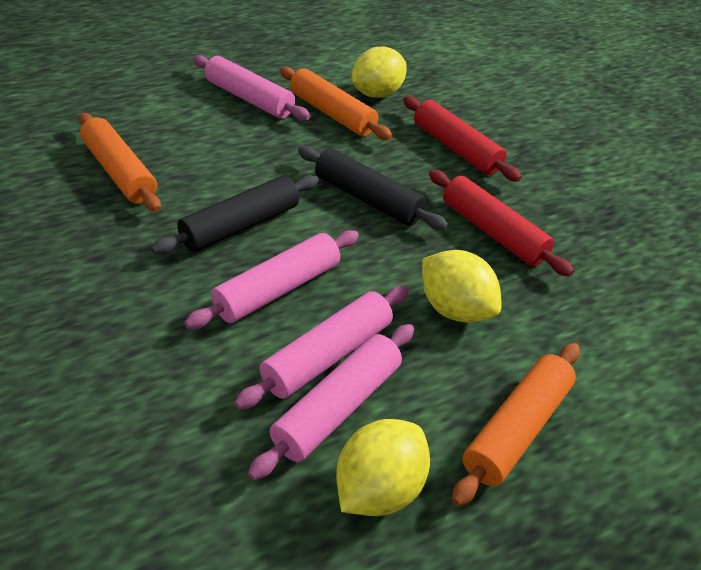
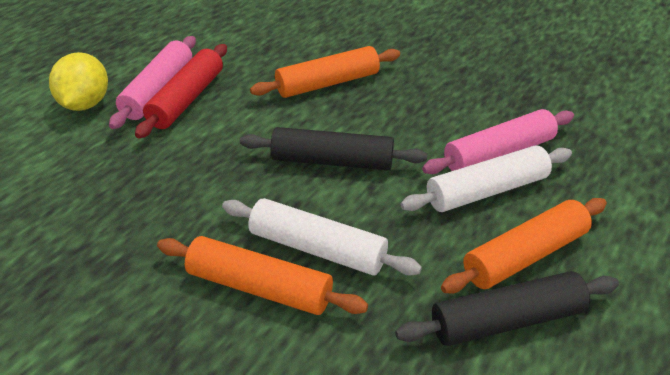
pink rolling pin: [184,230,359,329] [193,55,310,120] [234,286,409,410] [248,324,414,480] = 4 -> [109,36,196,129] [422,109,574,174] = 2
red rolling pin: [403,96,522,182] [429,170,574,277] = 2 -> [135,44,227,138] = 1
white rolling pin: none = 0 -> [222,198,422,276] [400,146,572,212] = 2
yellow lemon: [336,419,430,516] [351,47,407,98] [422,250,502,323] = 3 -> [49,52,108,111] = 1

